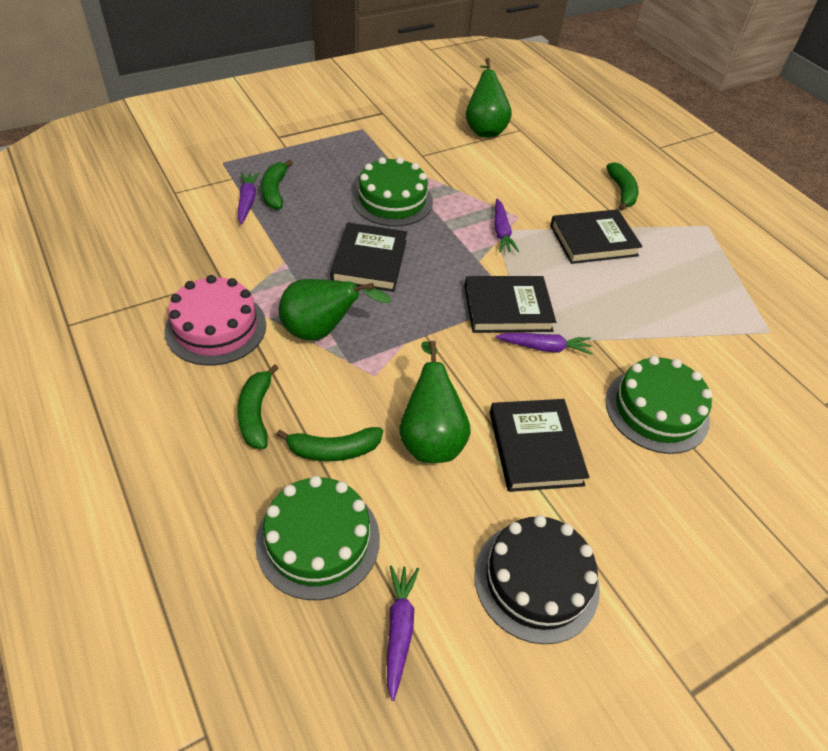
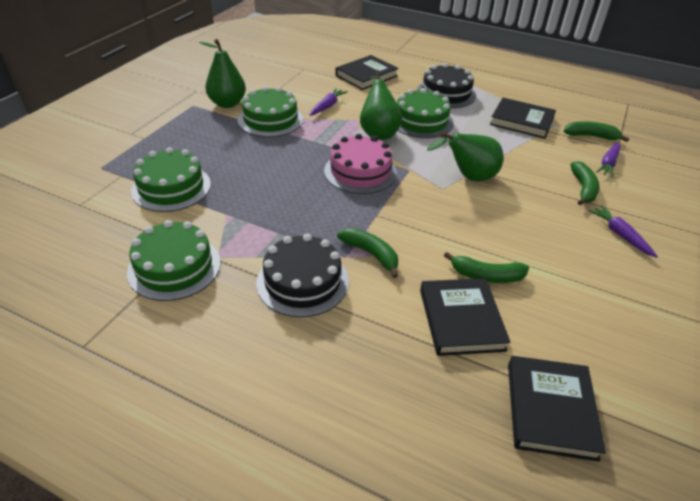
black cake: [475,515,600,644] = 1 -> [257,234,349,317] [417,63,476,108] = 2
green cake: [255,476,380,600] [352,157,433,227] [605,356,712,454] = 3 -> [127,220,221,301] [131,147,211,212] [238,86,303,137] [397,88,454,138] = 4
purple carrot: [238,172,260,224] [387,565,419,701] [494,199,519,253] [495,333,593,355] = 4 -> [310,88,348,116] [589,206,658,258] [596,142,620,178] = 3

